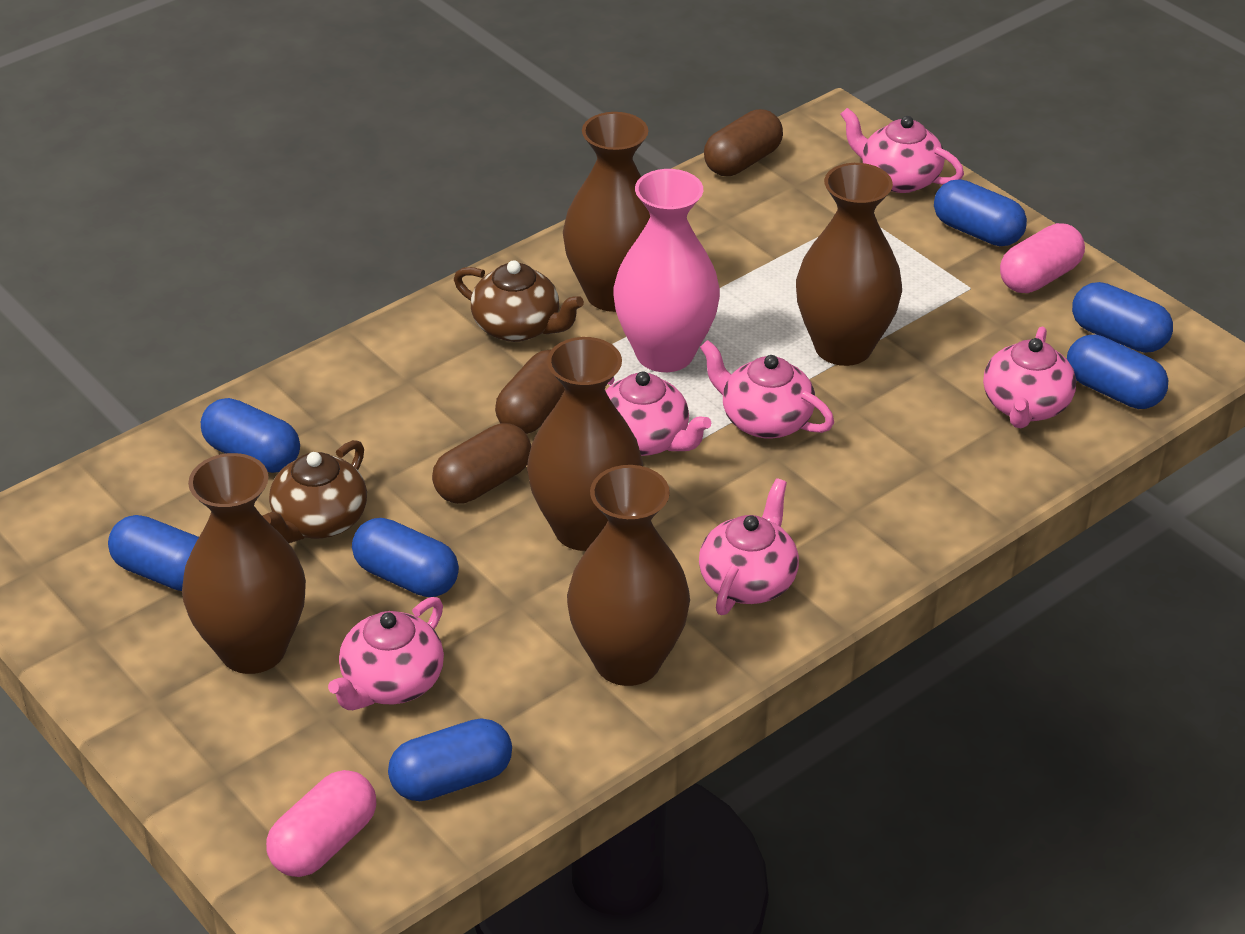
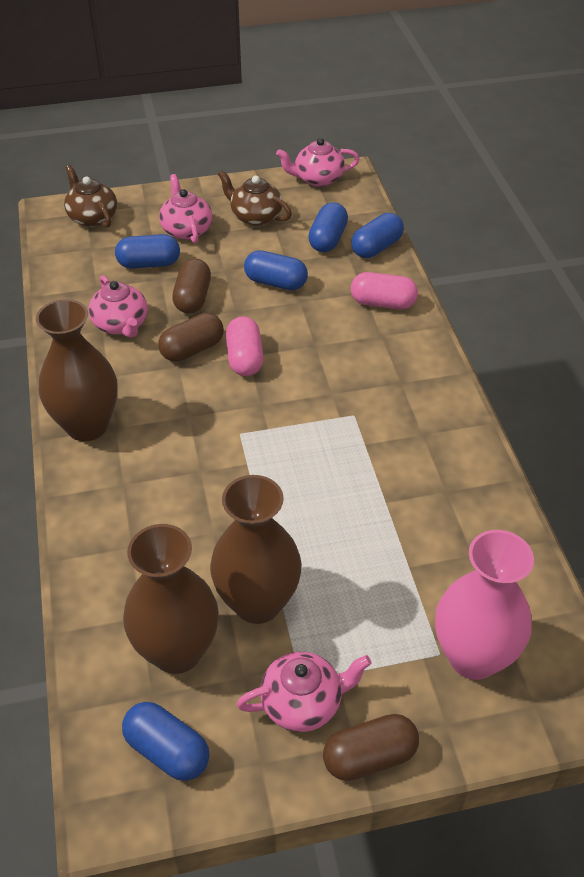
blue capsule: [108,515,199,591] [201,398,300,473] [352,518,459,597] [388,719,512,801] [934,179,1027,246] [1067,335,1168,409] [1072,282,1173,353] = 7 -> [115,234,180,269] [122,702,209,781] [244,250,308,290] [308,202,348,252] [351,213,404,258] = 5
brown vase: [182,453,306,674] [527,337,643,551] [563,112,650,312] [567,465,690,686] [796,163,902,366] = 5 -> [36,299,118,441] [123,524,219,674] [210,475,302,624] = 3
pink teapot: [328,597,444,710] [606,372,711,456] [699,478,799,615] [700,340,834,439] [840,108,964,193] [983,326,1076,428] = 6 -> [89,275,148,338] [159,174,212,243] [237,652,371,732] [276,138,360,187] = 4

